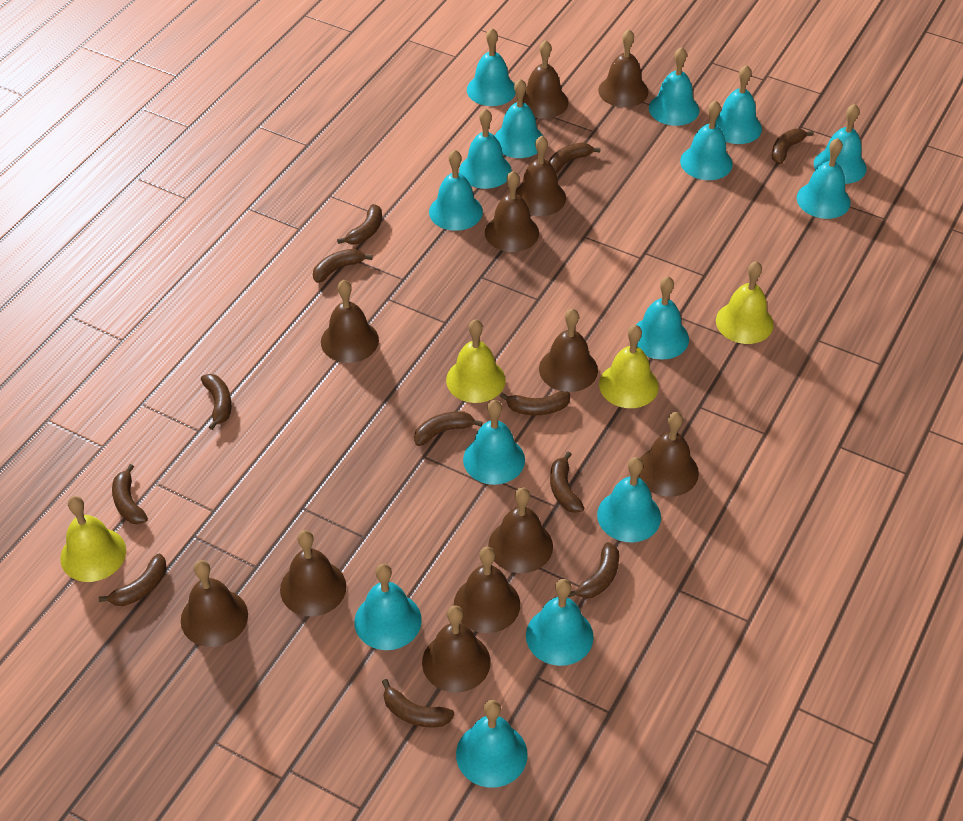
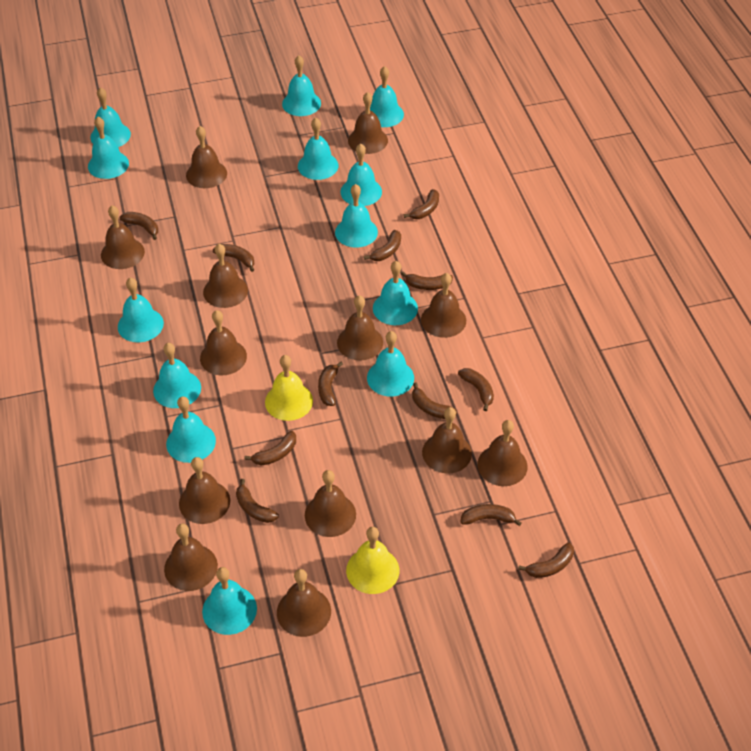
brown bell: [181,560,248,647] [280,530,346,616] [321,280,379,363] [422,605,491,693] [454,547,520,633] [485,171,539,252] [488,487,553,573] [516,136,566,216] [523,40,568,119] [539,308,598,392] [598,29,648,107] [638,412,699,497] = 12 -> [101,205,145,269] [164,524,218,591] [179,457,230,524] [186,126,227,188] [200,310,247,375] [203,244,248,308] [277,569,331,637] [305,470,356,537] [337,295,383,360] [348,92,388,154] [421,273,466,338] [422,407,472,473] [477,420,528,486] = 13
turquoise bell: [354,564,422,650] [429,150,483,231] [456,700,528,788] [459,108,512,189] [463,400,525,485] [467,28,516,106] [495,79,544,158] [526,579,594,666] [597,457,661,542] [636,276,689,360] [649,47,699,126] [680,100,733,180] [715,65,762,144] [797,138,851,219] [814,104,866,184] = 15 -> [88,117,129,179] [91,87,131,147] [118,278,164,342] [153,343,201,408] [166,396,216,463] [202,567,257,635] [282,55,321,116] [298,118,338,180] [335,184,378,248] [340,144,382,206] [367,331,414,397] [370,66,404,127] [373,261,418,325] = 13
yellow bell: [60,496,126,582] [446,319,506,403] [599,325,659,408] [716,261,774,344] = 4 -> [265,355,313,421] [346,527,399,594] = 2

